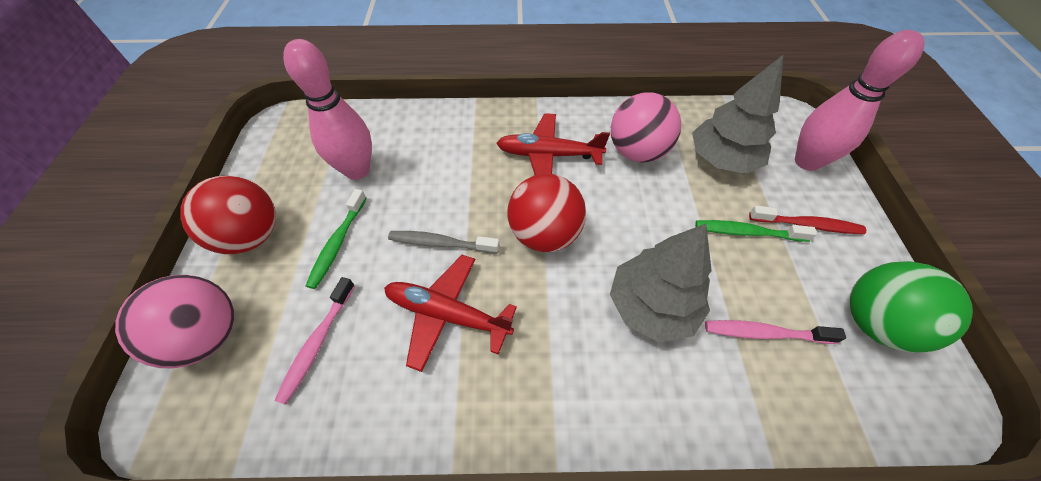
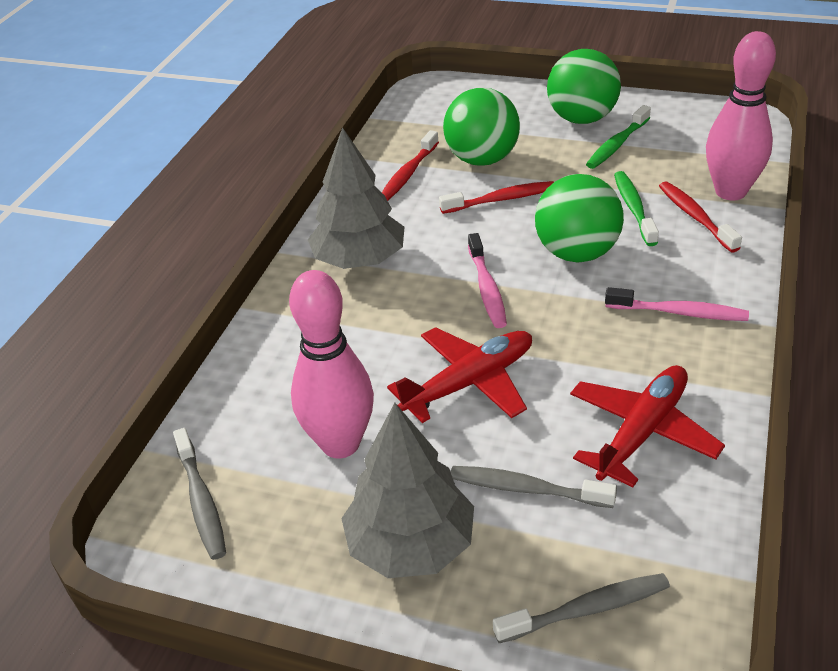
green ball: [850,261,973,353] = 1 -> [443,88,520,166] [535,174,624,262] [547,49,621,124] = 3
grey toothbrush: [388,231,500,254] = 1 -> [173,428,226,560] [451,466,617,508] [493,573,670,643] = 3
pink ball: [115,275,234,369] [611,92,681,163] = 2 -> none = 0
red ball: [180,175,276,254] [508,173,586,252] = 2 -> none = 0
red toothbrush: [749,205,866,234] = 1 -> [382,130,439,201] [439,181,554,214] [659,181,742,253] = 3

